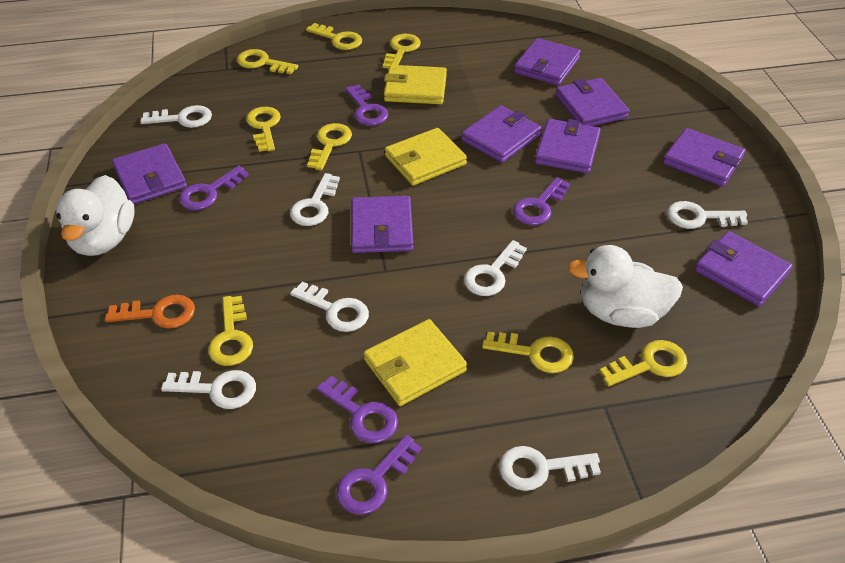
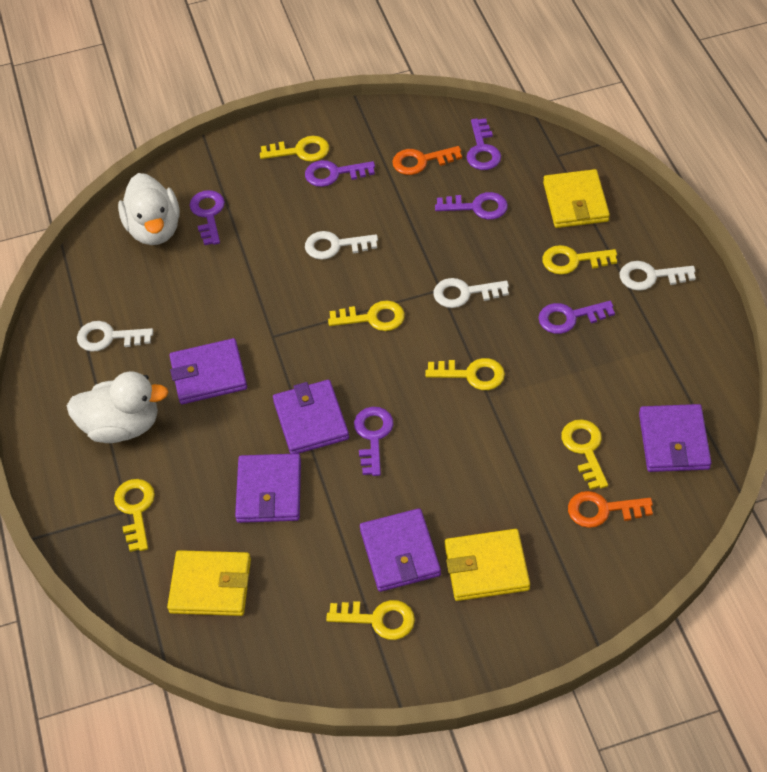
orange key: [105,295,195,329] = 1 -> [392,146,462,175] [568,491,653,528] = 2
purple key: [179,166,249,210] [317,376,398,443] [336,435,422,515] [345,85,389,126] [513,177,570,225] = 5 -> [190,190,225,245] [305,160,375,187] [354,407,394,476] [435,192,508,220] [466,118,501,170] [538,301,615,334] = 6
purple wallet: [112,143,187,204] [351,196,413,253] [461,105,541,163] [514,38,581,86] [535,119,601,173] [556,78,629,126] [663,128,745,186] [695,231,793,306] = 8 -> [169,338,247,404] [235,453,301,523] [273,380,349,454] [360,508,441,592] [639,404,712,472] = 5
white key: [140,105,212,128] [161,370,256,409] [290,173,340,226] [290,281,369,332] [464,240,527,296] [499,446,601,491] [667,201,748,229] = 7 -> [77,321,153,352] [305,231,378,260] [434,278,509,308] [620,261,696,291] = 4
yellow key: [208,296,253,366] [237,49,298,74] [246,107,281,152] [306,23,362,50] [307,123,352,170] [383,34,421,68] [482,332,574,373] [600,340,687,386] = 8 -> [114,479,155,552] [260,136,329,162] [326,600,415,640] [328,300,405,331] [425,358,505,390] [542,245,617,275] [561,419,608,490] = 7

